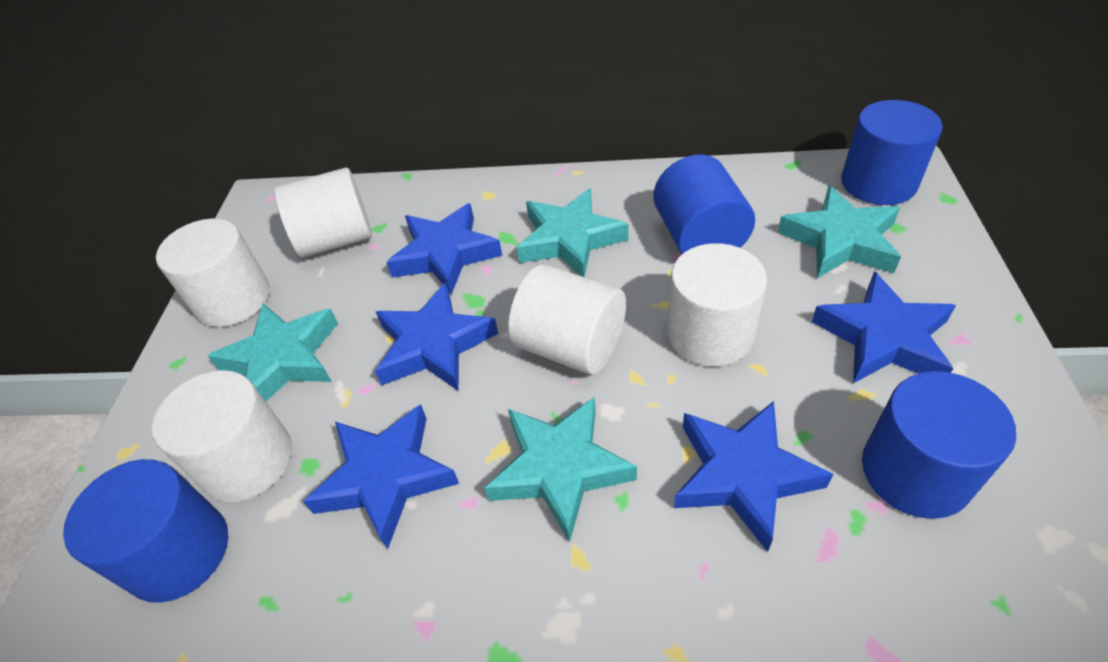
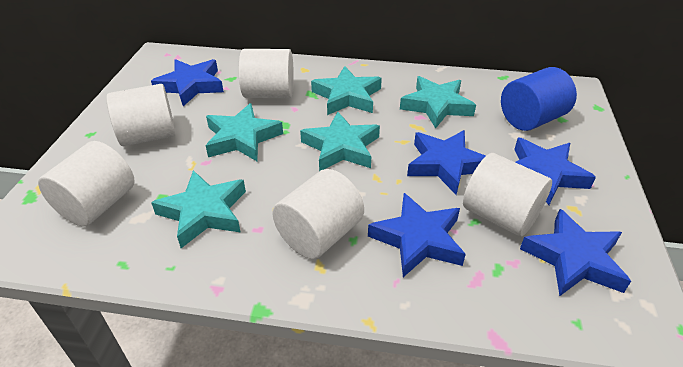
blue cylinder: [63,459,228,603] [653,155,755,254] [841,100,942,205] [862,371,1016,519] = 4 -> [501,67,577,131] = 1
turquoise star: [208,303,338,401] [485,397,637,542] [517,188,629,277] [777,186,901,278] = 4 -> [151,170,246,248] [206,103,283,161] [300,111,380,171] [311,66,382,115] [400,76,476,129] = 5

